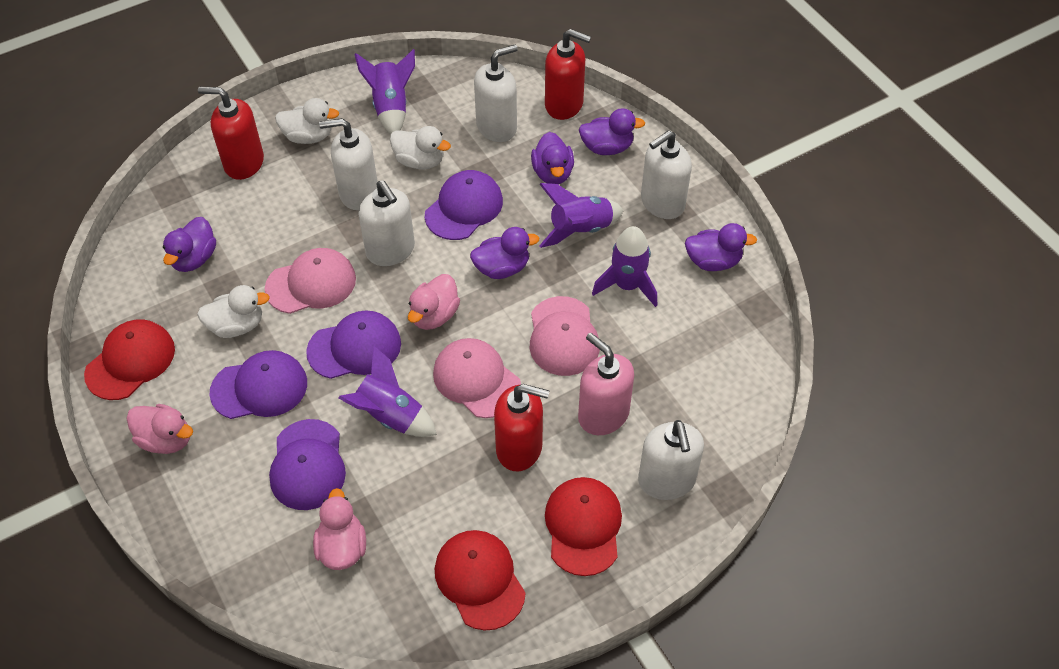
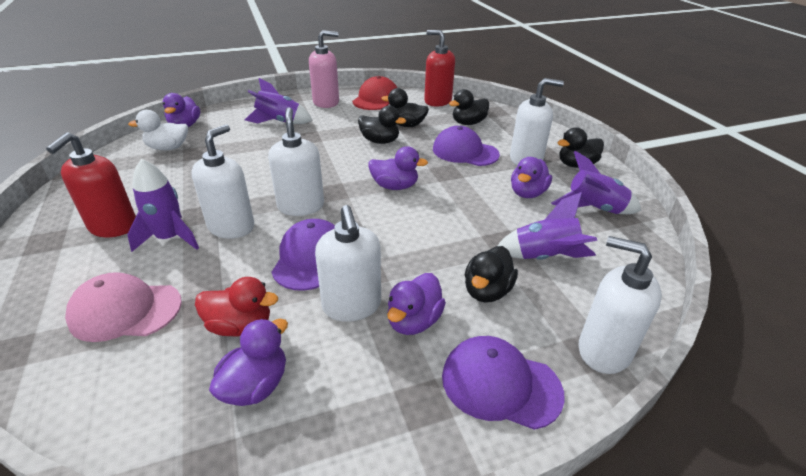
black duck: none = 0 -> [358,106,406,144] [381,88,429,127] [449,89,489,125] [465,246,518,303] [557,127,604,168] = 5
pink cap: [265,248,356,314] [433,338,521,418] [530,296,600,376] = 3 -> [65,272,182,342] = 1
pink duck: [127,404,193,454] [313,488,366,570] [408,274,460,330] = 3 -> none = 0
purple cap: [209,350,307,419] [269,419,346,510] [306,310,401,379] [425,170,503,240] = 4 -> [272,219,335,291] [433,126,500,166] [442,336,565,430] = 3
red cap: [84,319,175,400] [435,530,526,631] [545,477,622,576] = 3 -> [352,76,397,110] = 1
red duck: none = 0 -> [195,277,278,337] = 1
red soap dispenser: [198,87,264,180] [494,384,549,471] [545,29,591,120] = 3 -> [46,132,136,237] [424,30,455,107] = 2
white duck: [197,285,270,338] [275,98,339,144] [390,126,451,169] = 3 -> [128,110,188,150] = 1

